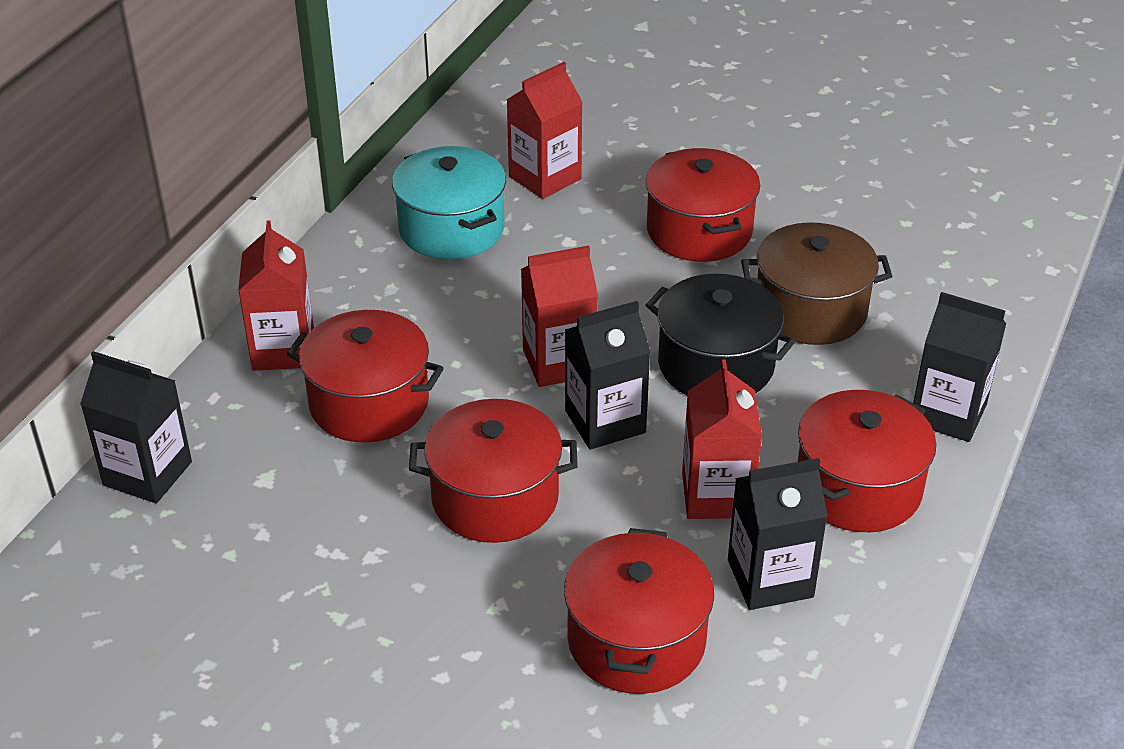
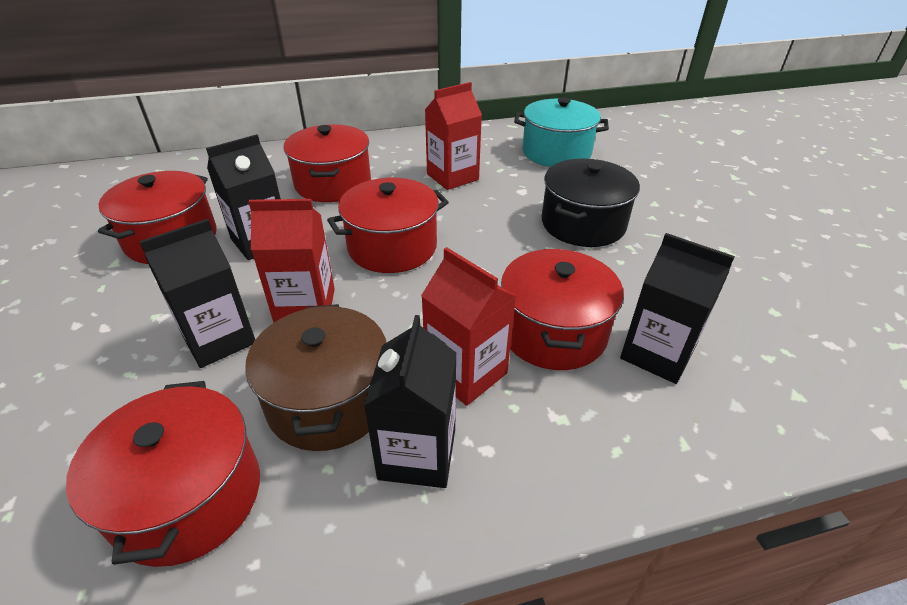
red carton: [238,220,314,371] [507,62,583,199] [521,245,598,387] [682,360,762,519] = 4 -> [248,199,335,323] [421,247,516,406] [425,82,482,190] = 3

